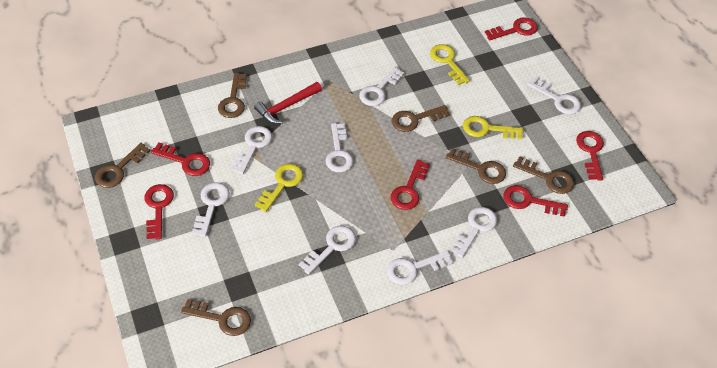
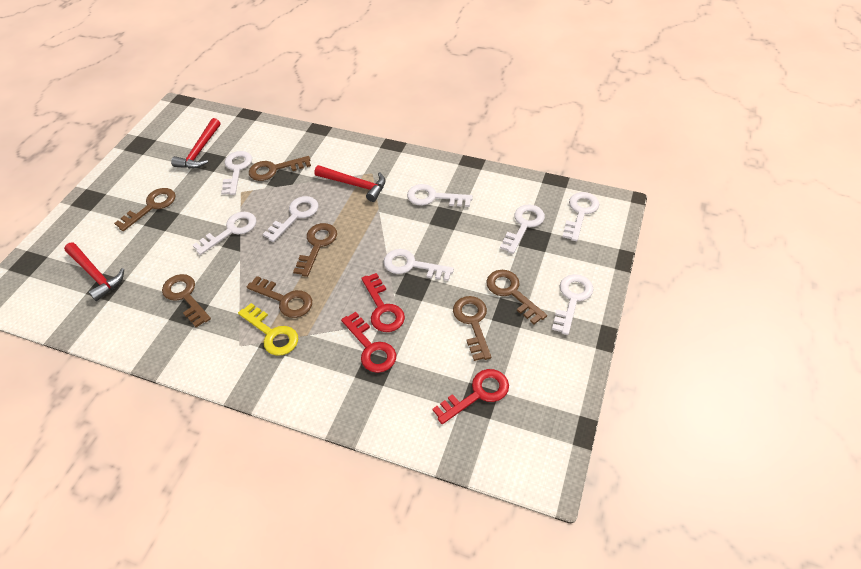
brown key: [95,143,150,188] [181,299,251,336] [218,73,247,118] [392,105,450,132] [446,148,506,184] [513,156,574,194] = 6 -> [114,188,176,231] [162,274,211,327] [247,276,312,318] [249,156,311,181] [293,223,337,277] [453,296,491,361] [486,270,547,324] = 7
red hammer: [254,82,322,124] = 1 -> [64,243,124,301] [171,118,220,169] [314,165,385,202] = 3
red key: [144,184,174,239] [151,142,210,176] [391,159,430,210] [485,18,538,40] [503,185,568,217] [576,131,604,180] = 6 -> [341,312,396,373] [361,273,405,332] [432,369,509,424] = 3
yellow key: [254,164,303,212] [430,44,470,85] [463,116,524,139] = 3 -> [238,303,298,356] = 1

